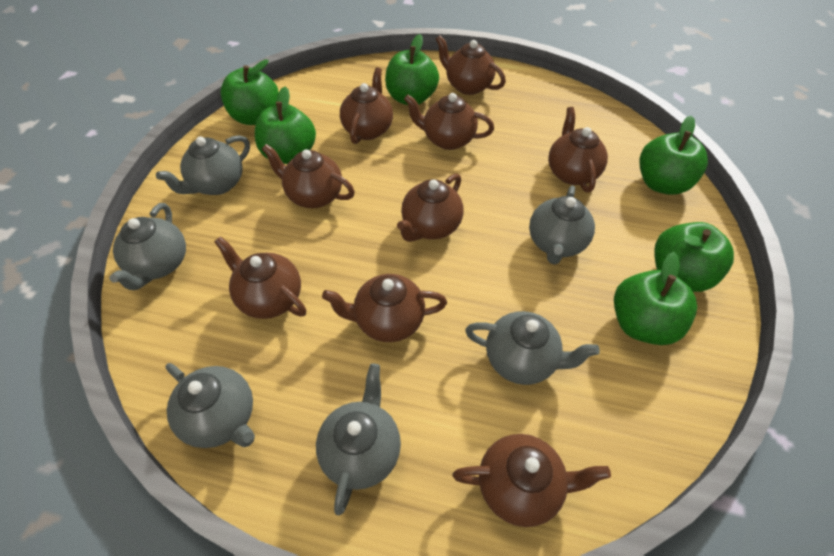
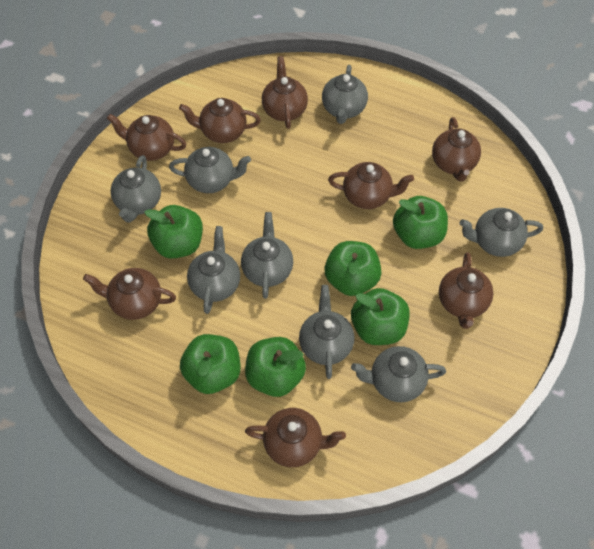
brown teapot: [214,236,306,319] [262,144,355,208] [322,274,447,342] [340,67,393,144] [397,174,463,242] [404,93,494,150] [436,35,506,95] [453,434,611,527] [548,107,608,192] = 9 -> [83,268,176,320] [107,114,186,161] [179,98,261,143] [245,408,346,467] [262,56,308,129] [328,162,414,209] [432,117,481,182] [439,252,493,329] = 8
grey teapot: [109,203,186,290] [156,135,250,195] [165,363,255,448] [316,363,401,516] [465,311,600,385] [529,185,595,265] = 6 -> [111,155,161,223] [169,147,251,193] [187,226,240,314] [241,212,293,299] [299,285,354,379] [322,65,368,124] [351,346,446,402] [459,208,543,257] = 8

